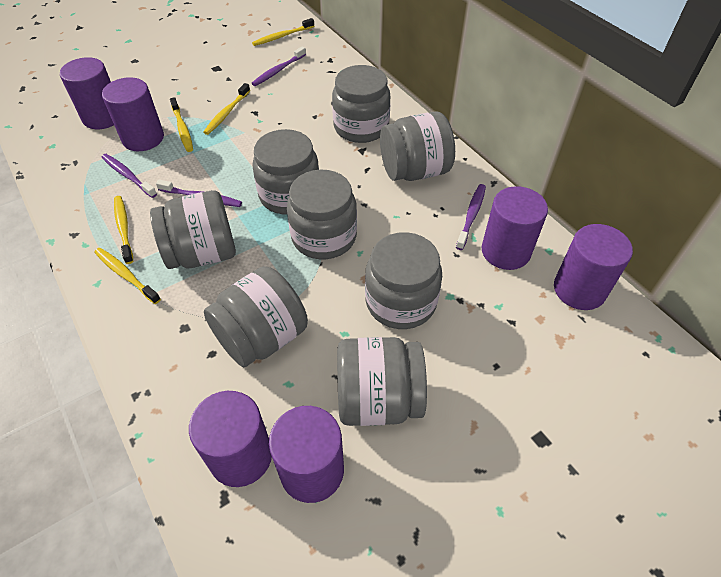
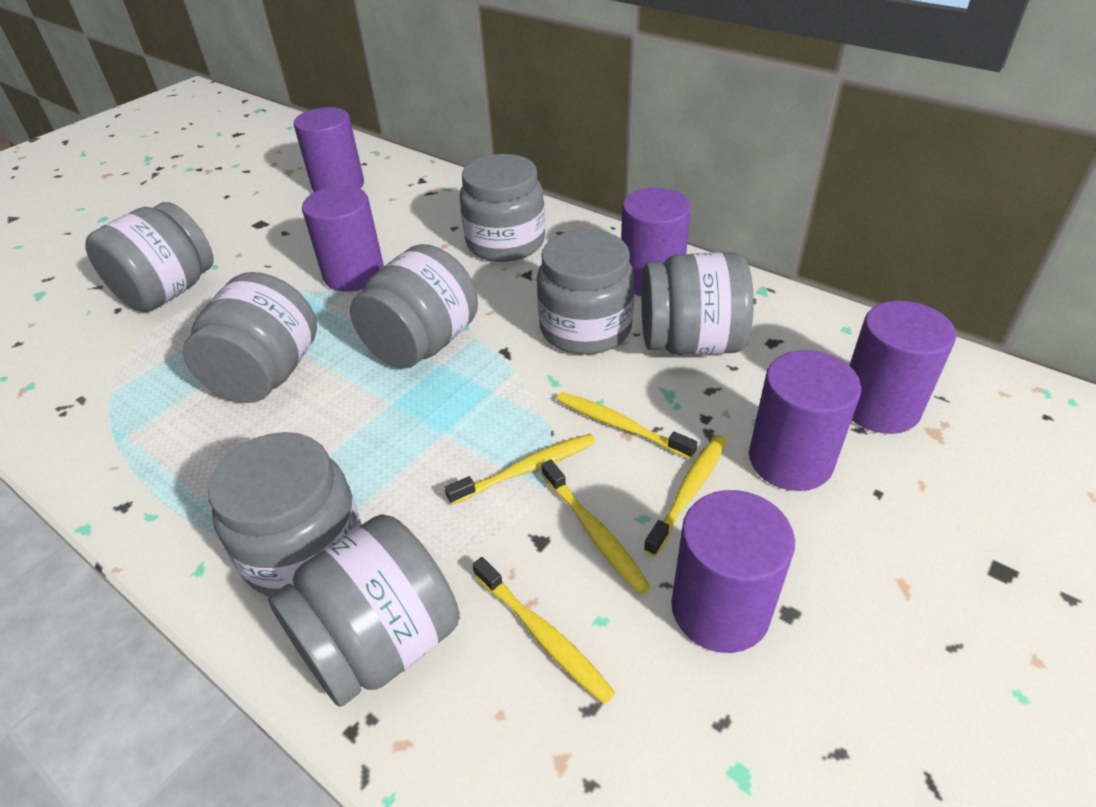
purple toothbrush: [101,154,157,198] [156,180,242,207] [251,46,306,86] [456,184,486,250] = 4 -> none = 0

